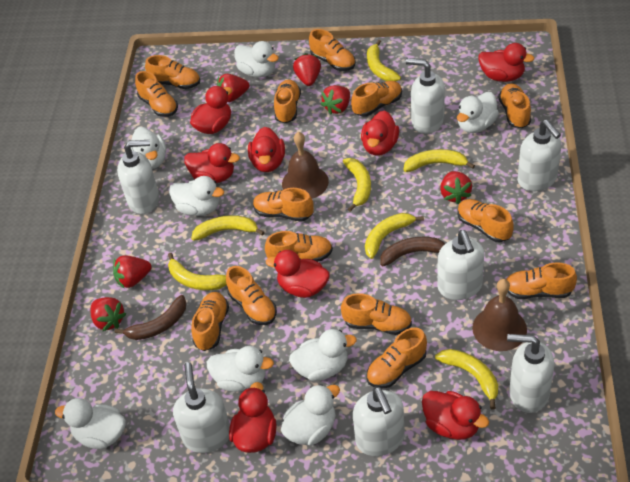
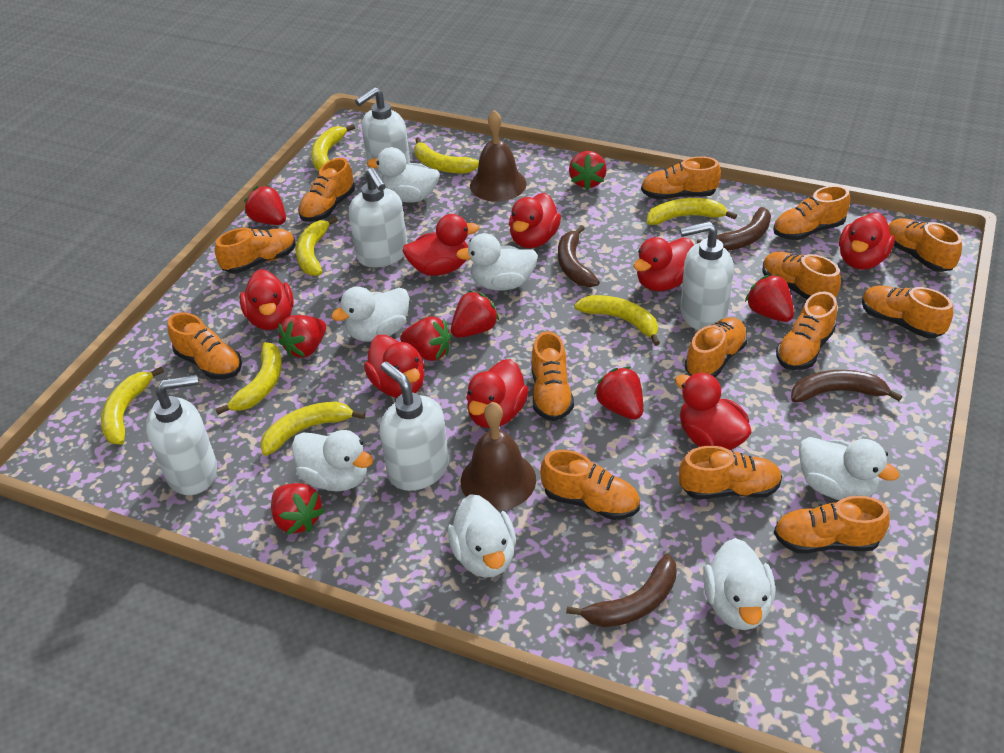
brown banana: [115,295,186,340] [380,237,445,266] = 2 -> [558,225,600,287] [566,554,677,627] [697,207,771,251] [791,370,902,402] = 4
red strawberry: [91,297,126,331] [113,255,152,289] [217,74,249,102] [293,53,321,86] [321,85,350,115] [440,171,472,204] = 6 -> [244,185,286,225] [271,483,325,535] [278,315,326,358] [400,316,452,361] [451,291,499,338] [569,151,607,190] [594,367,643,420] [745,274,794,322] = 8
white duck: [55,398,126,449] [131,127,166,169] [169,176,224,216] [207,346,274,392] [234,41,279,78] [281,384,340,445] [289,329,357,381] [457,92,499,133] = 8 -> [292,430,373,492] [331,286,409,342] [367,147,439,203] [448,494,516,578] [456,233,538,291] [703,538,775,630] [799,437,899,500] = 7
white soap dispenser: [117,140,159,214] [173,362,230,453] [353,386,405,456] [406,58,445,134] [437,230,484,300] [507,334,554,413] [518,120,561,191] = 7 -> [146,375,217,495] [349,167,407,268] [355,87,410,178] [379,361,449,491] [680,221,734,330] = 5
yellow banana: [168,253,227,290] [191,215,265,241] [343,158,371,212] [365,213,424,259] [367,40,401,82] [403,149,475,172] [435,349,498,410] = 7 -> [101,367,164,445] [216,342,282,415] [260,402,365,456] [296,216,338,276] [311,124,355,170] [414,137,479,173] [574,295,660,346] [647,198,737,225] = 8

